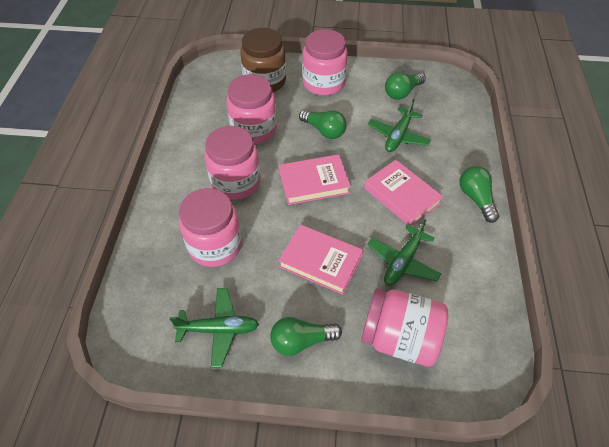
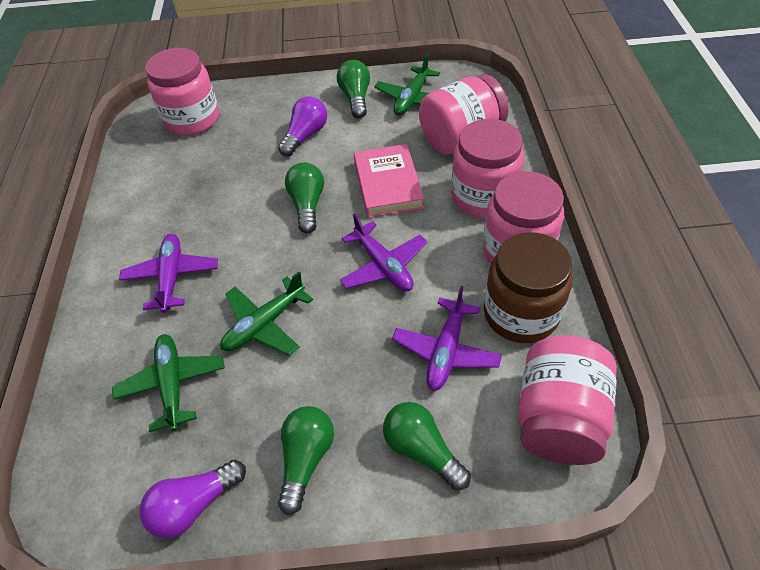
pink book: [278,224,363,295] [279,154,351,205] [364,160,443,226] = 3 -> [354,144,424,218] = 1
purple light bulb: none = 0 -> [140,460,246,538] [278,96,327,156] = 2
purple plane: none = 0 -> [119,234,218,313] [339,213,427,292] [392,286,502,391] = 3

